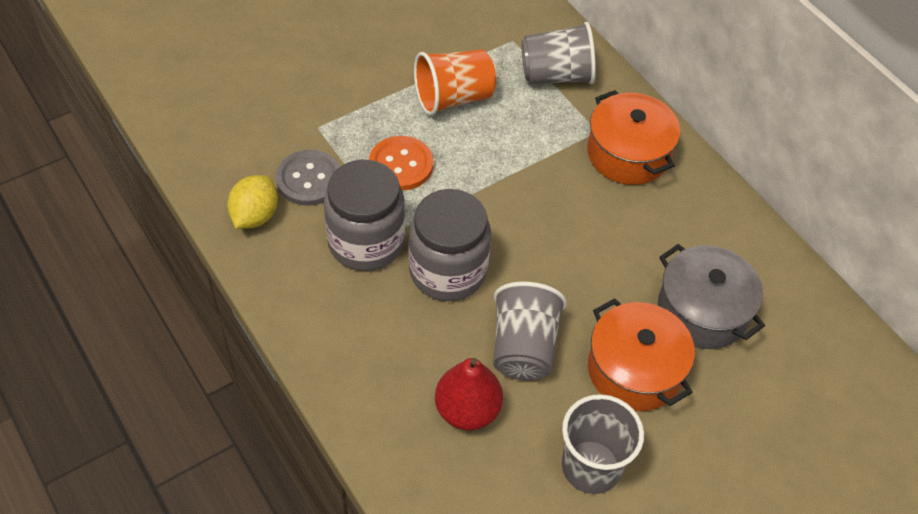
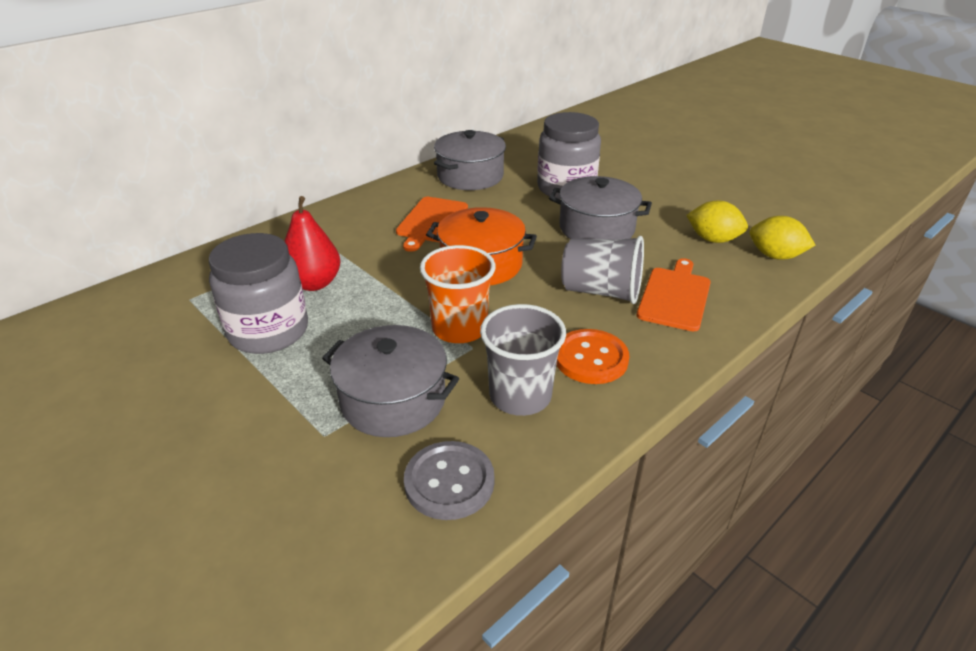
grey cup: [493,281,567,381] [522,22,596,84] [562,394,644,494] = 3 -> [480,304,566,416] [561,236,644,304] = 2
grey pot: [658,244,765,349] = 1 -> [322,325,459,437] [434,130,506,190] [549,176,652,239] = 3
orange cutting board: none = 0 -> [396,197,468,252] [637,258,711,332] = 2
orange pot: [587,90,680,185] [588,298,695,411] = 2 -> [426,207,537,285] = 1
yellow lemon: [227,175,278,229] = 1 -> [686,201,748,243] [750,216,815,260] = 2

